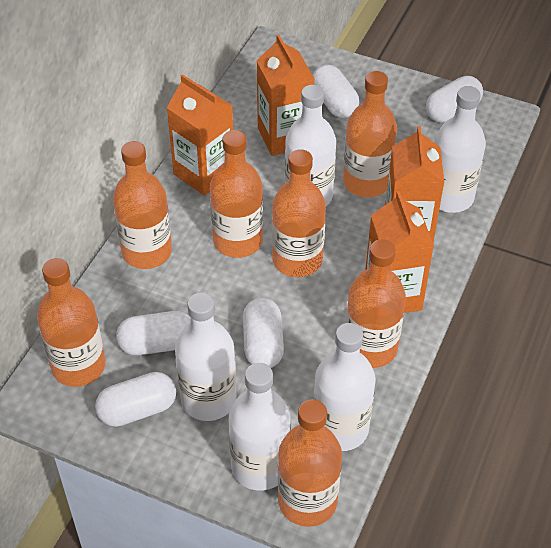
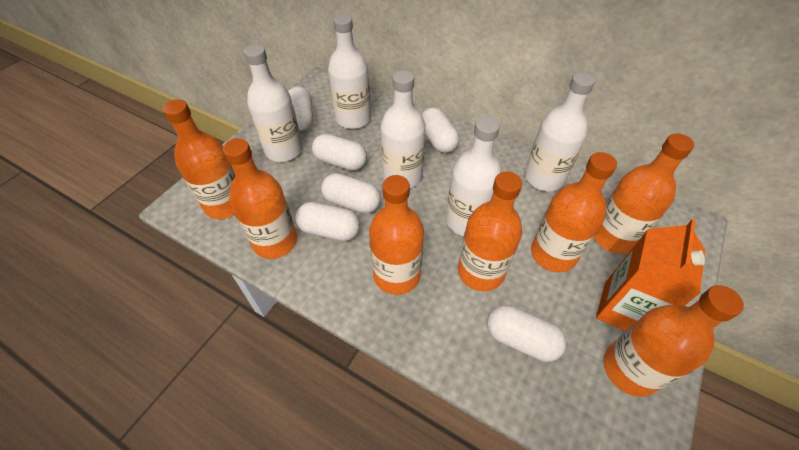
orange carton: [167,74,233,196] [257,34,314,156] [365,191,434,313] [385,126,444,243] = 4 -> [596,219,705,331] = 1
white capsule: [95,372,176,427] [116,311,191,355] [243,298,284,368] [313,65,359,118] [426,76,483,123] = 5 -> [288,86,313,130] [296,202,360,241] [312,134,367,171] [321,173,381,214] [422,108,459,153] [487,305,566,362] = 6

